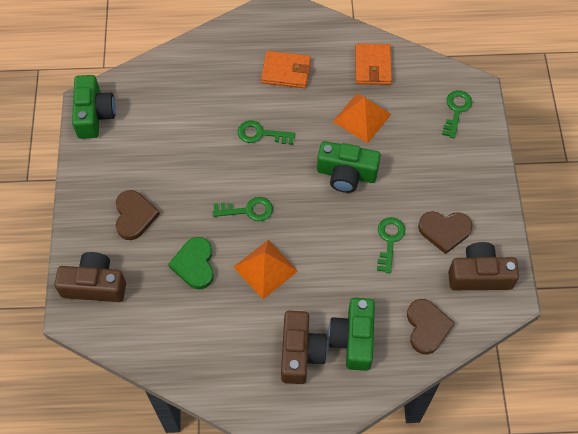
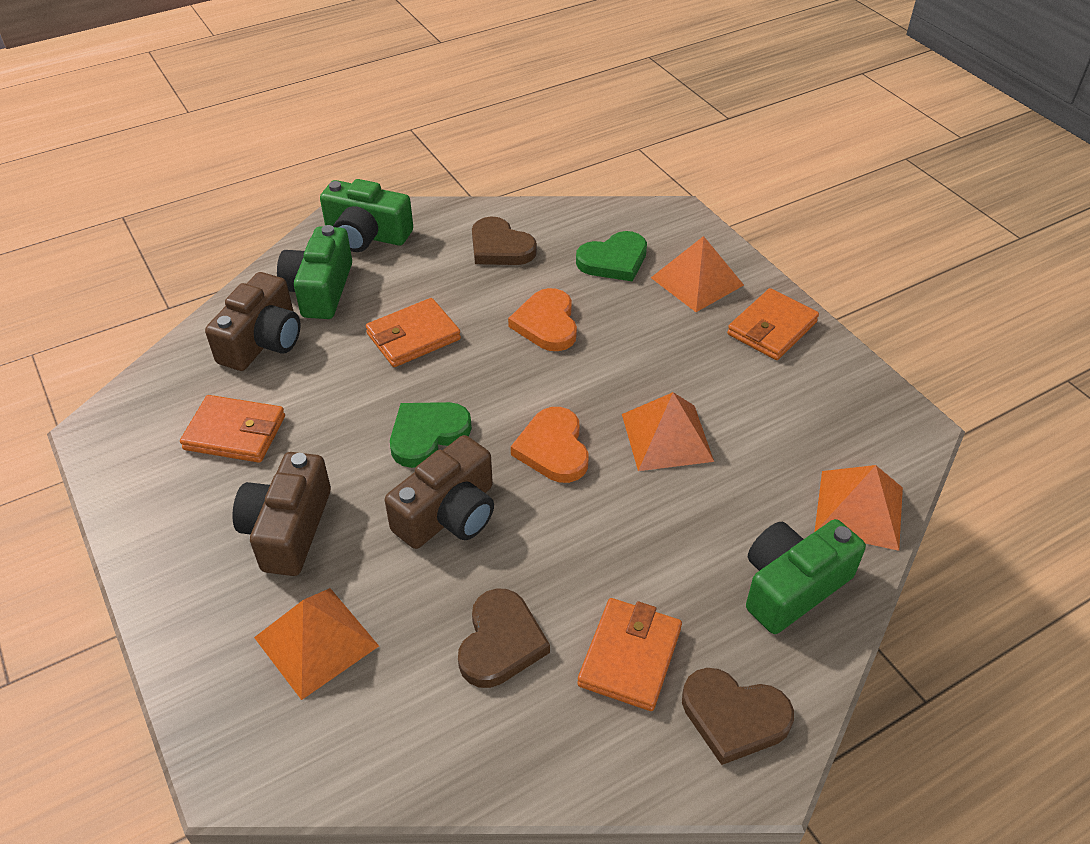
green heart: [168,237,214,289] = 1 -> [390,402,472,468] [576,231,647,282] = 2
green key: [212,197,273,221] [238,120,295,145] [377,217,405,273] [442,90,472,138] = 4 -> none = 0
orange heart: none = 0 -> [508,288,577,351] [511,407,589,483] = 2
orange pyramid: [234,240,298,299] [333,94,391,143] = 2 -> [254,588,379,700] [622,392,714,471] [651,236,744,312] [815,465,903,551] = 4
orange wallet: [261,51,311,88] [355,43,392,85] = 2 -> [180,395,285,463] [366,298,461,367] [577,598,682,711] [727,288,819,360] = 4

